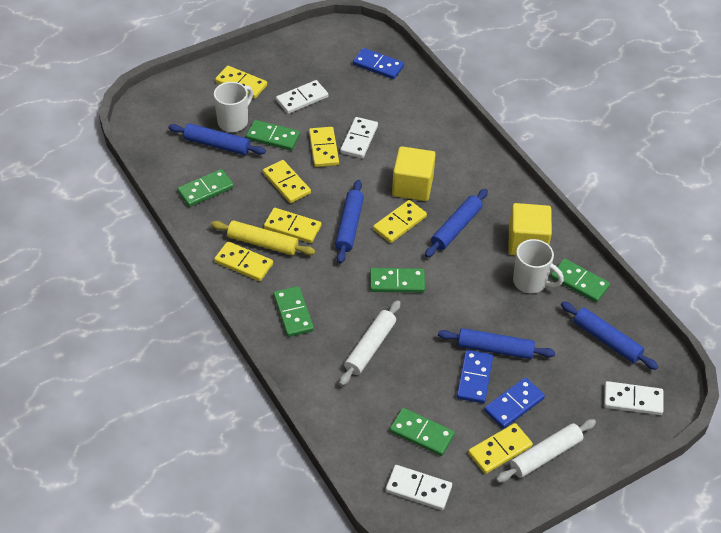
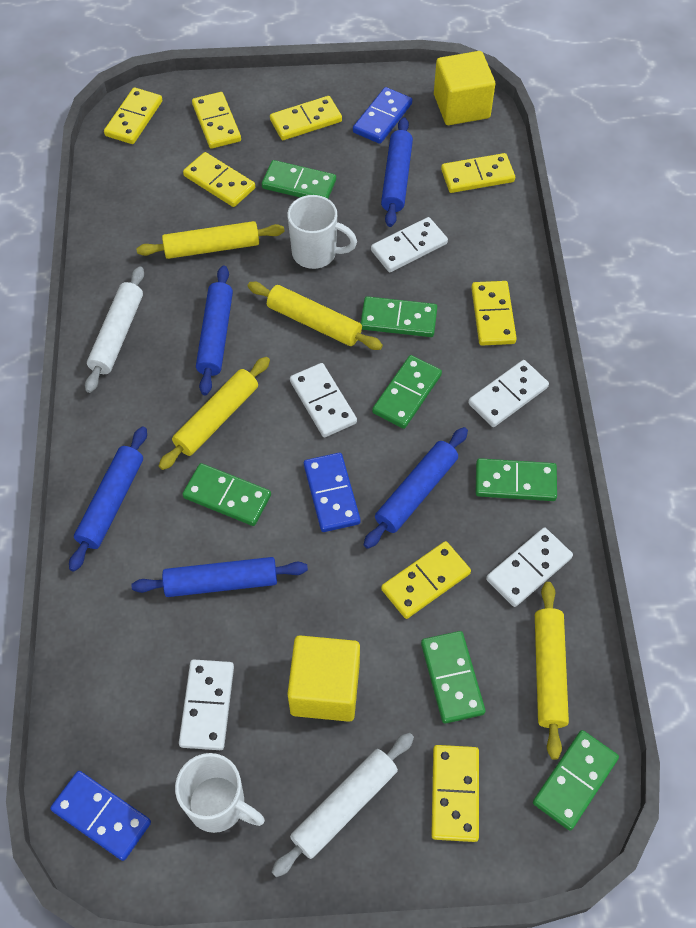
green domino: [177,169,234,207] [246,120,300,151] [273,286,314,337] [370,268,425,293] [390,408,455,456] [551,258,610,303] = 6 -> [182,463,271,526] [262,160,336,199] [361,296,437,337] [372,355,442,429] [421,631,486,723] [476,458,557,501] [533,730,619,830] = 7
white domino: [276,80,328,114] [340,117,378,158] [385,465,452,510] [604,381,663,415] = 4 -> [179,659,234,750] [290,363,357,437] [371,217,448,272] [468,360,549,427] [486,528,573,607] = 5
yellow domino: [214,241,273,281] [215,66,267,99] [263,160,311,203] [264,208,321,243] [309,127,339,167] [373,200,427,243] [468,423,533,474] = 7 -> [104,87,162,144] [183,152,255,207] [192,92,241,149] [270,96,342,140] [381,541,471,619] [431,745,479,842] [441,153,515,193] [471,281,517,346] = 8
yellow rolling pin: [211,220,315,255] = 1 -> [136,221,285,259] [159,357,270,470] [248,282,383,350] [535,582,569,760] = 4

